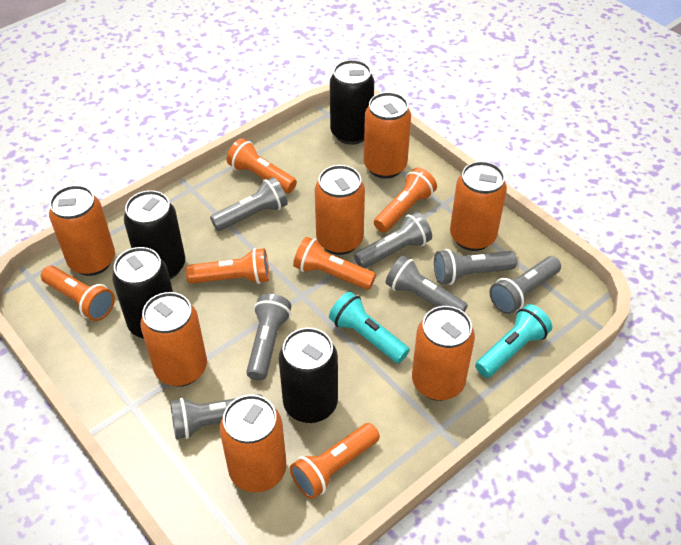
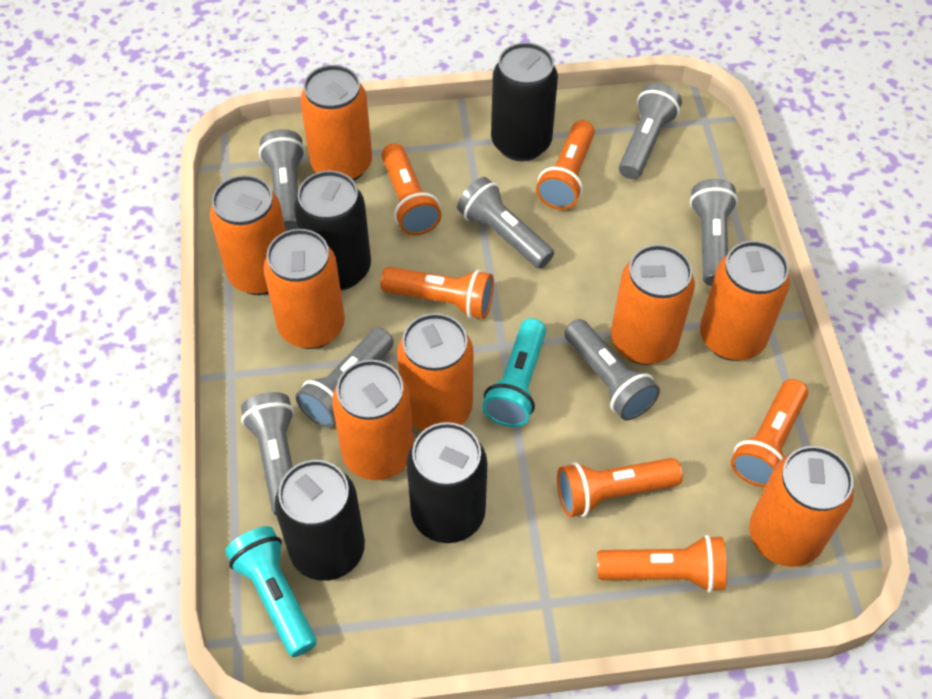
orange can: [49,185,115,276] [140,292,207,387] [220,395,286,492] [315,165,365,255] [364,92,411,179] [412,306,475,401] [450,161,507,251] = 7 -> [210,175,286,295] [263,229,345,349] [300,65,372,181] [332,360,414,480] [397,313,474,431] [611,244,695,365] [700,241,790,361] [749,446,854,567] = 8

